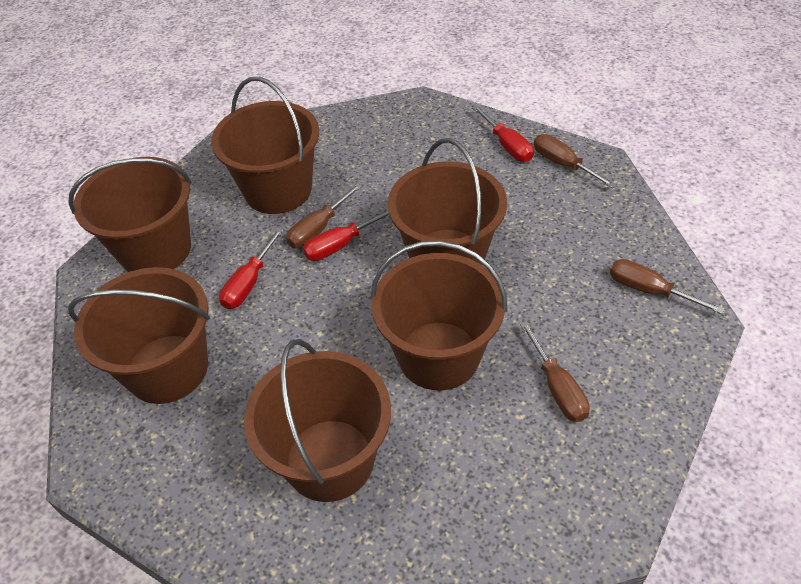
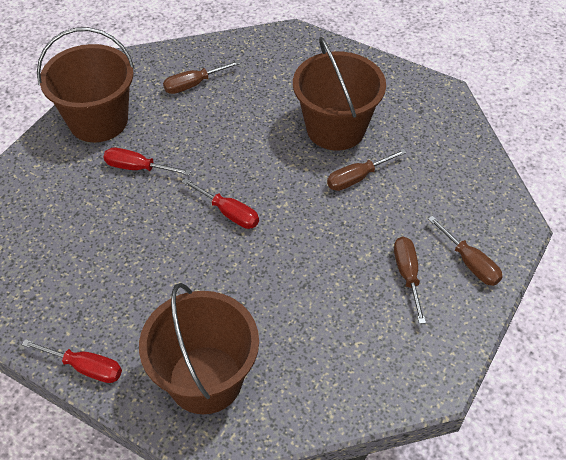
brown bucket: [68,157,192,272] [68,267,210,404] [211,77,319,214] [244,339,391,502] [371,240,507,391] [388,138,507,266] = 6 -> [37,27,135,142] [139,283,259,414] [293,37,386,150] = 3

